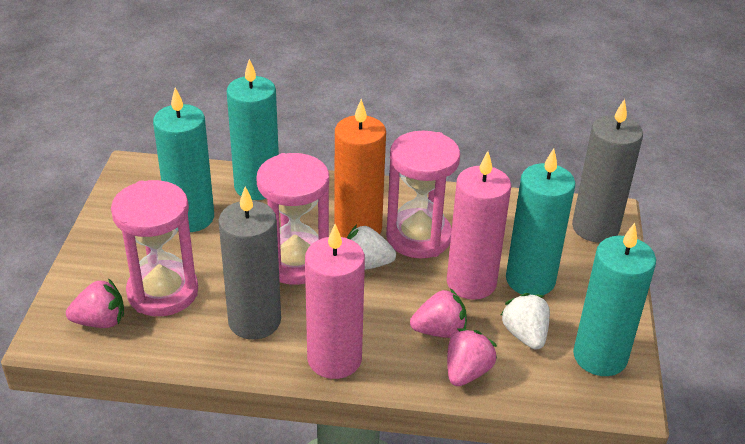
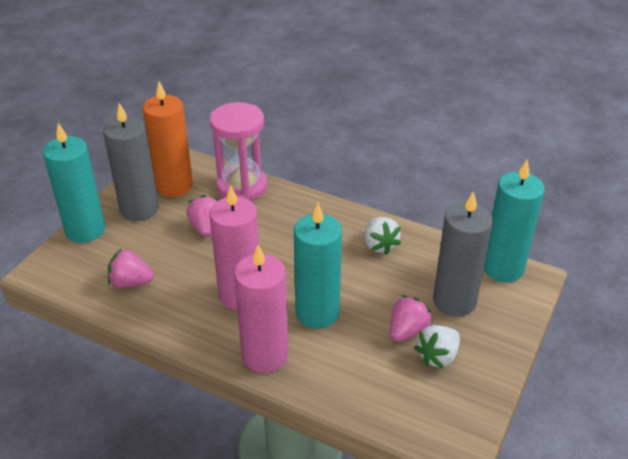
pink hourglass: [111,180,198,316] [256,153,329,285] [386,131,460,258] = 3 -> [210,102,267,201] = 1
turquoise candle: [153,88,214,232] [227,59,279,200] [506,149,575,295] [573,223,656,376] = 4 -> [43,123,105,243] [294,203,342,329] [484,160,544,282] = 3

